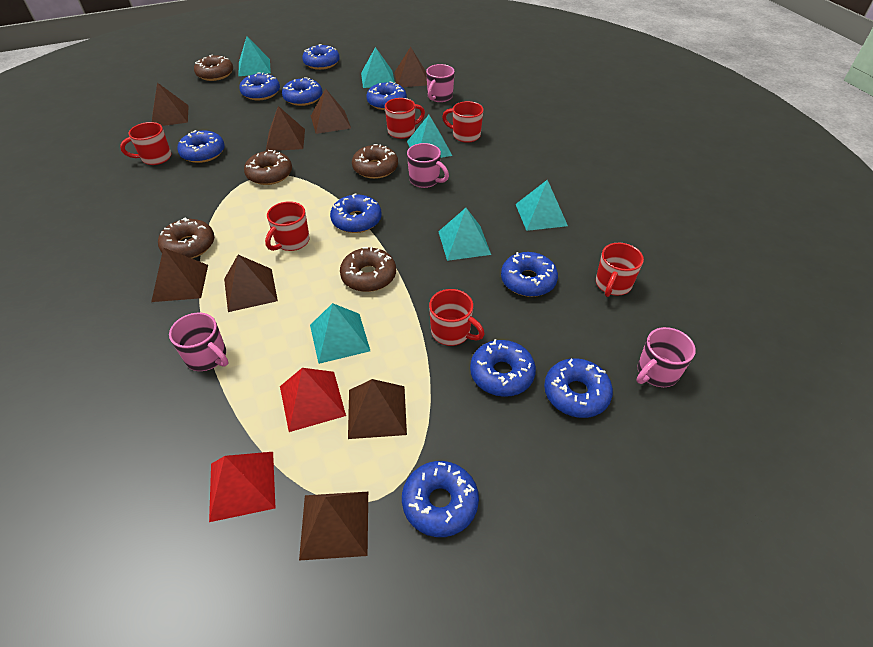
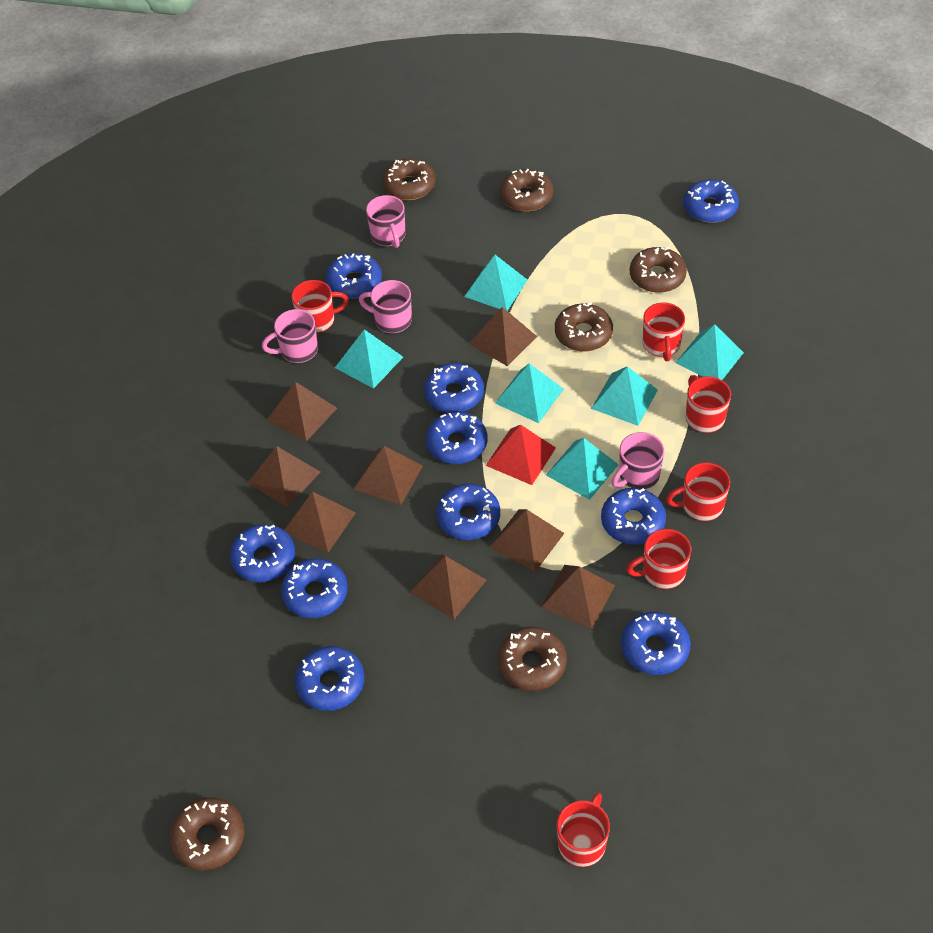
brown donut: [158,217,214,259] [194,55,233,81] [244,150,292,185] [340,247,396,292] [352,144,398,179] = 5 -> [170,797,244,871] [382,158,436,200] [498,627,567,691] [500,169,553,211] [555,302,613,351] [630,247,687,293] = 6
red pyramid: [209,452,276,522] [280,368,346,432] = 2 -> [486,425,556,485] = 1

